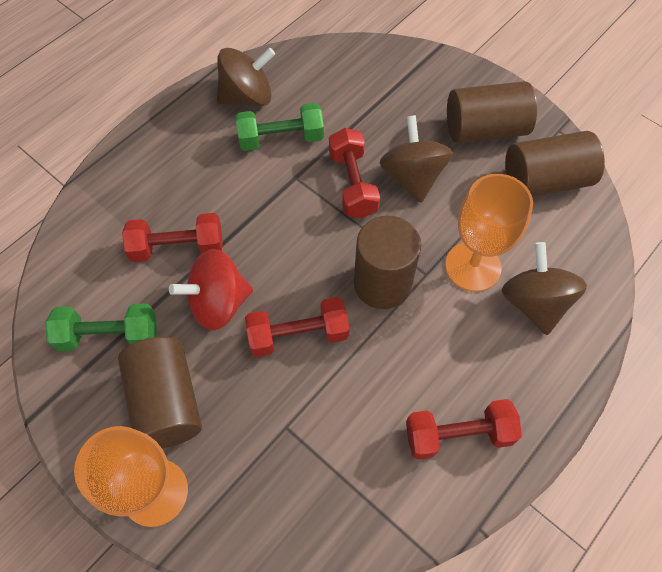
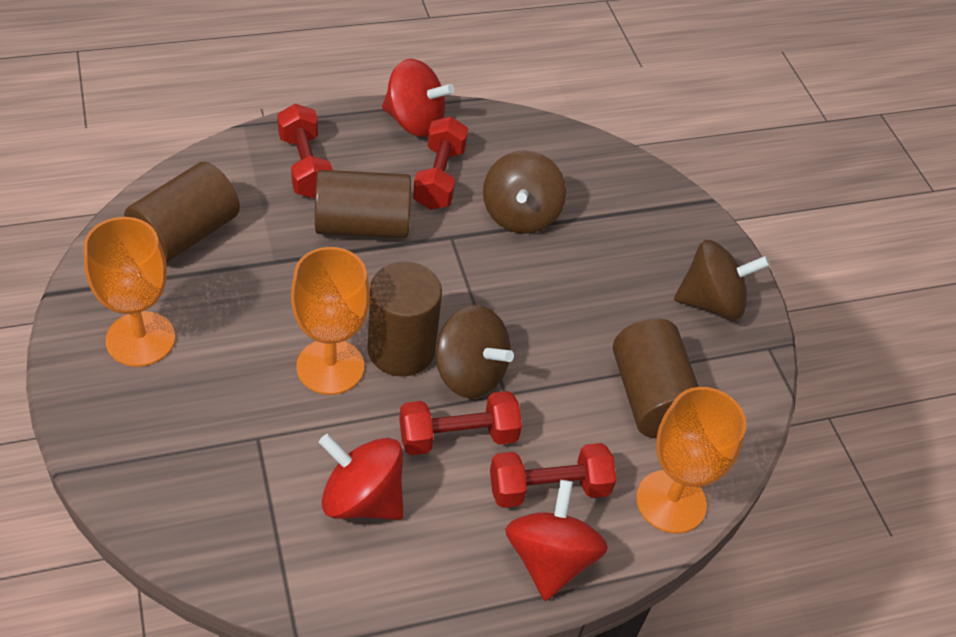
green dumbbell: [45,303,157,352] [236,103,324,151] = 2 -> none = 0
orange goblet: [74,426,188,527] [445,174,533,292] = 2 -> [84,217,175,367] [291,247,370,395] [636,387,746,533] = 3
red spinning top: [169,249,253,330] = 1 -> [319,434,404,520] [382,59,454,137] [505,480,608,601] = 3

